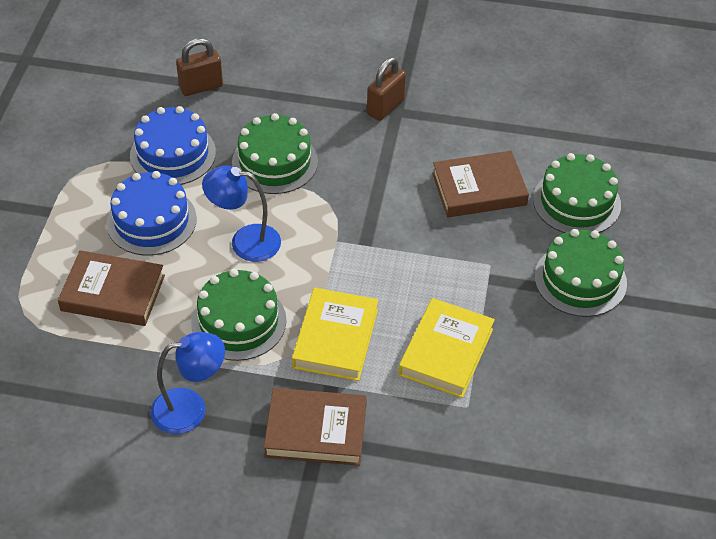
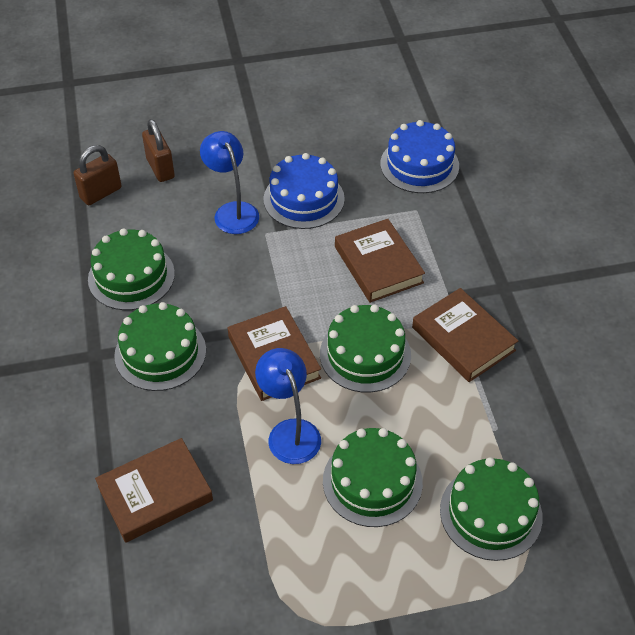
brown book: [58,250,165,326] [264,388,367,466] [432,151,529,217] = 3 -> [95,438,213,543] [228,306,321,401] [335,219,425,303] [412,288,518,382] = 4
green cake: [191,269,286,361] [232,113,318,194] [533,153,621,233] [535,229,627,317] = 4 -> [88,228,175,310] [114,302,206,391] [320,304,411,393] [323,428,423,527] [440,458,543,561] = 5
yellow book: [292,287,378,381] [398,298,495,398] = 2 -> none = 0

